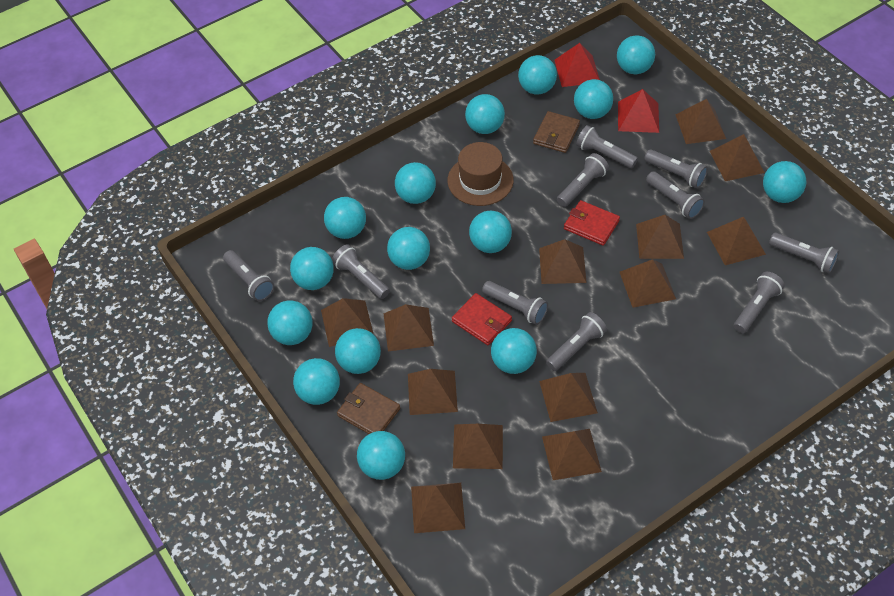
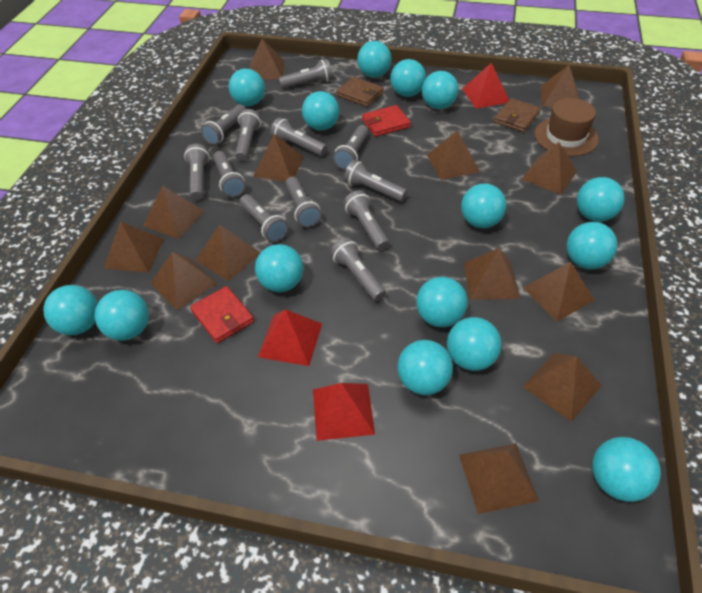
grey flashlight: [223,250,274,301] [332,244,390,299] [482,281,548,325] [546,312,607,371] [557,153,609,207] [576,125,638,168] [644,149,708,188] [646,171,705,219] [734,272,785,333] [769,233,839,274] = 10 -> [184,144,210,200] [201,104,246,145] [213,151,246,198] [235,109,261,161] [240,194,288,242] [270,117,327,156] [279,59,333,88] [285,177,322,227] [330,238,386,301] [333,125,369,170] [343,190,389,250] [344,160,407,202] = 12
red pyramid: [554,43,600,87] [618,89,659,133] = 2 -> [258,309,322,366] [313,383,375,441] [462,63,509,109] = 3

